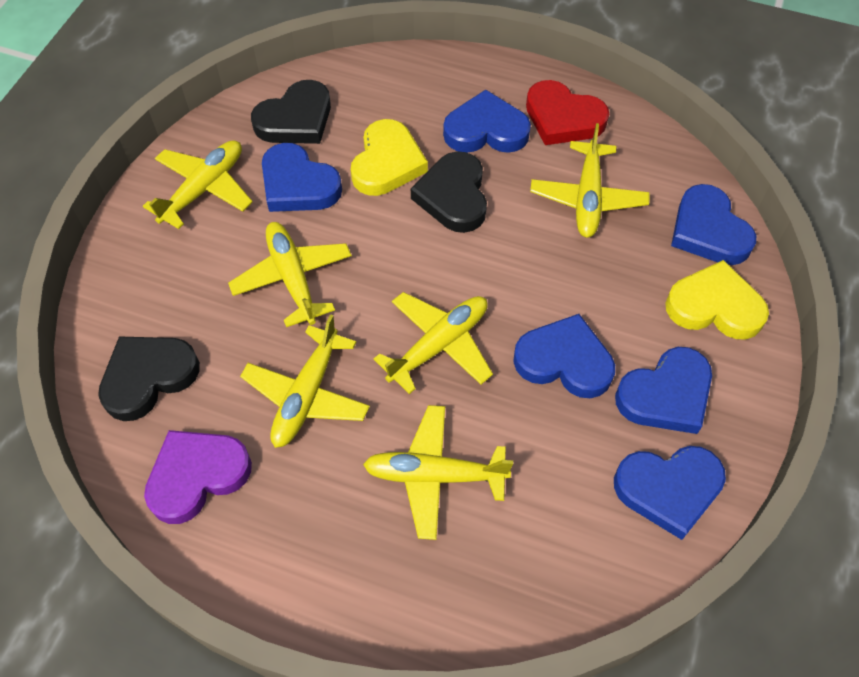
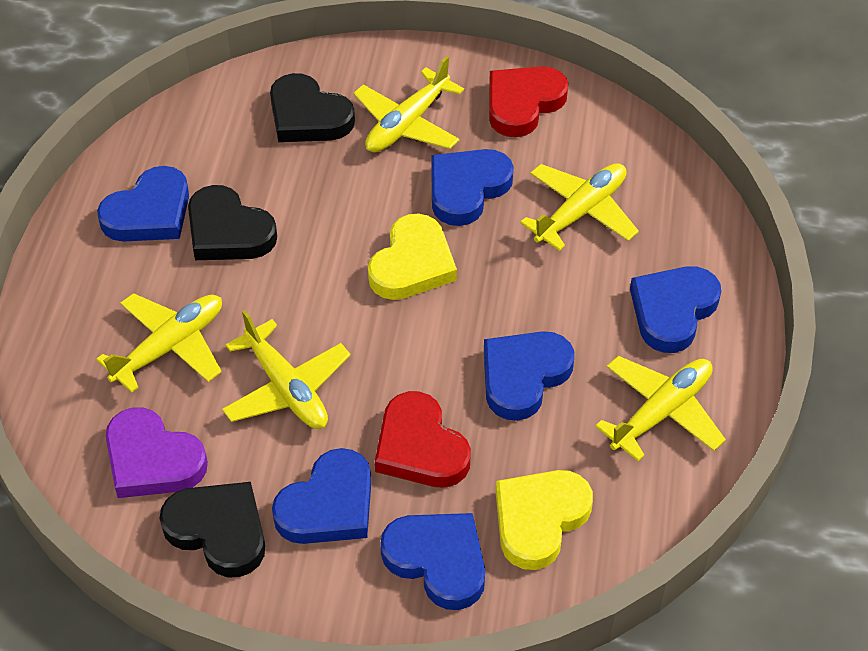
red heart: [526,80,609,145] = 1 -> [375,391,471,488] [489,66,568,137] = 2
yellow plane: [143,140,253,229] [228,222,352,327] [240,314,370,448] [363,405,513,540] [374,292,493,394] [530,123,650,238] = 6 -> [96,293,222,393] [222,310,351,429] [353,56,464,152] [520,163,639,251] [595,356,726,461] = 5

